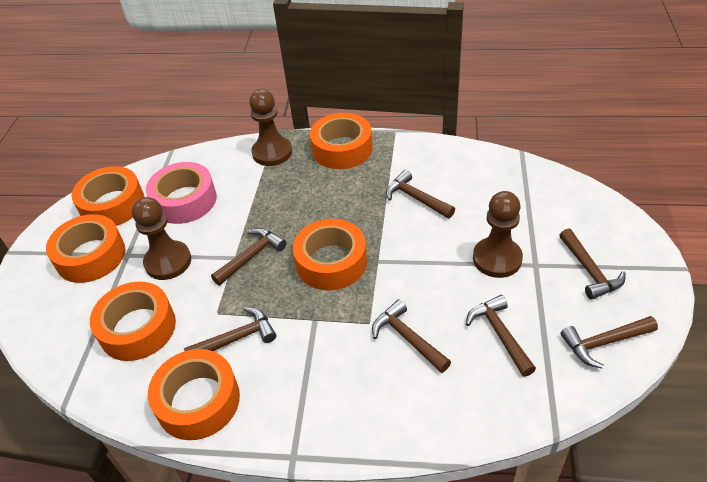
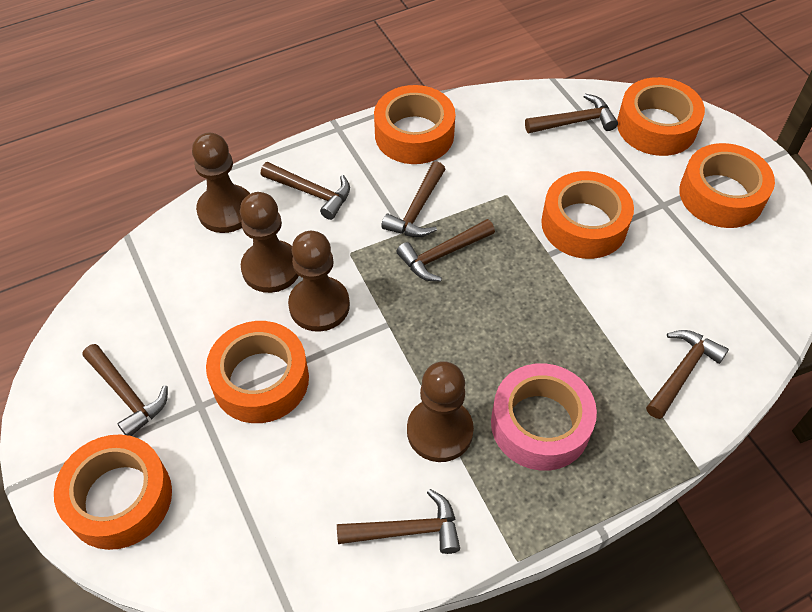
brown pawn: [132,197,191,280] [249,89,292,166] [473,191,523,278] = 3 -> [192,133,250,233] [240,192,299,293] [288,231,350,332] [407,361,474,462] = 4

